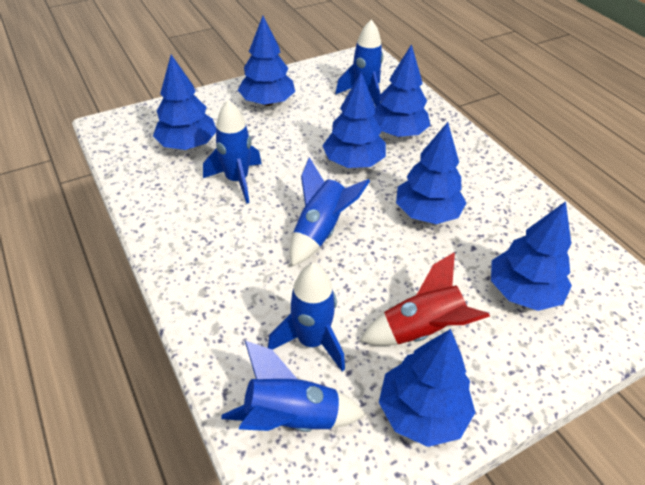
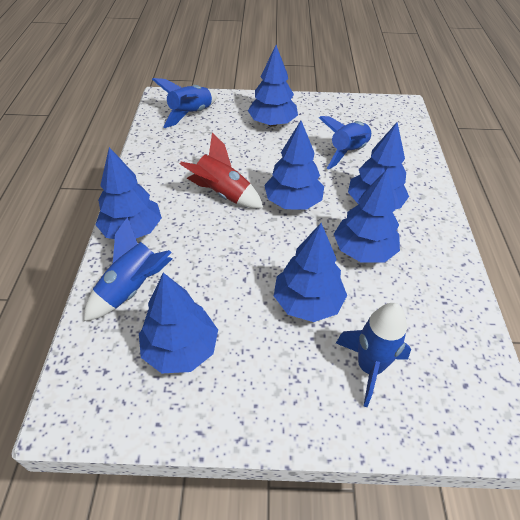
blue rocket: [203,100,262,204] [221,341,365,432] [268,263,345,372] [290,157,370,266] [335,19,383,106] = 5 -> [84,217,172,321] [152,78,217,128] [319,116,372,170] [336,303,411,407] = 4

